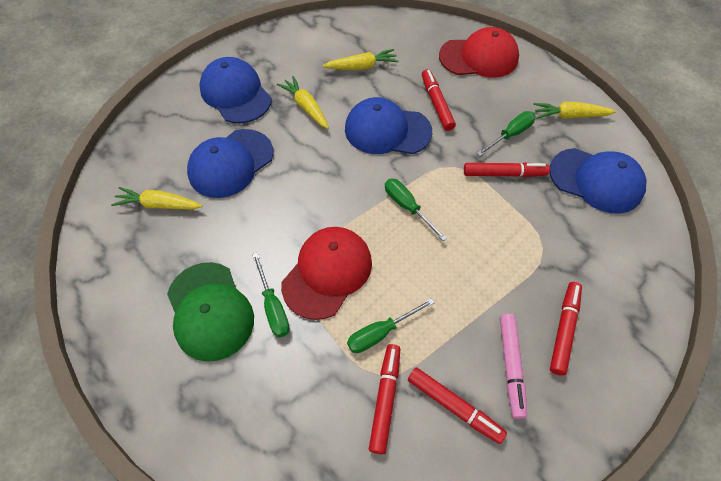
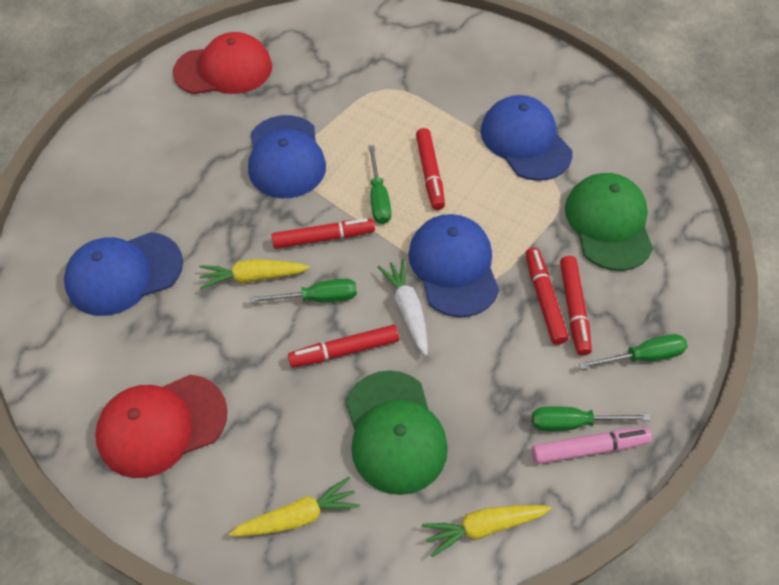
green cap: [167,262,254,362] = 1 -> [346,370,448,495] [565,173,653,271] = 2
white carrot: none = 0 -> [378,259,428,356] = 1
yellow carrot: [111,187,203,210] [277,76,329,129] [323,49,399,70] [533,102,616,119] = 4 -> [199,259,310,289] [229,477,360,536] [422,505,552,557] = 3

